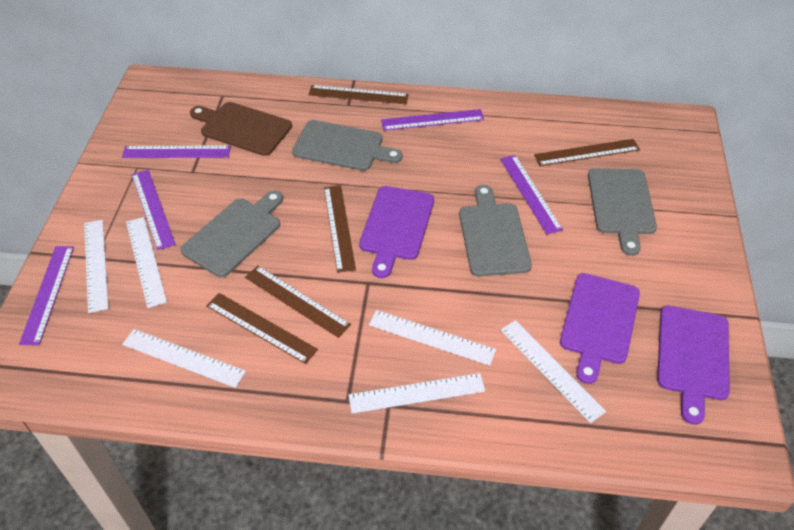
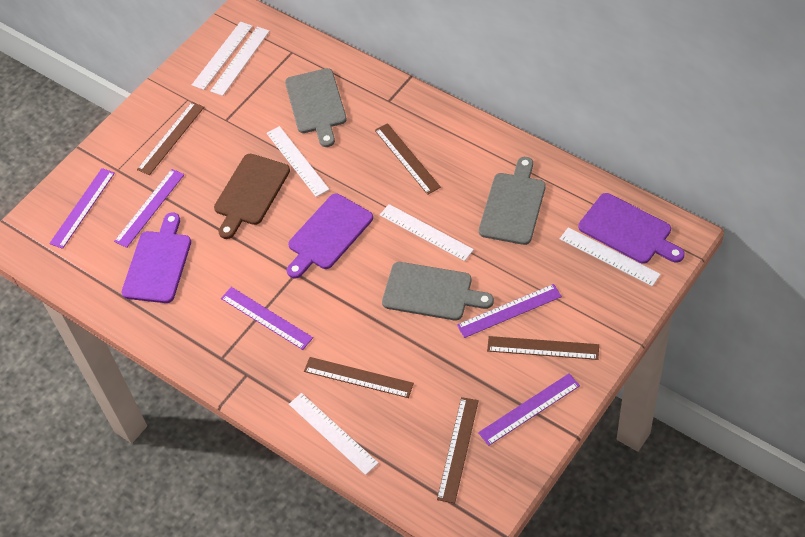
grey cutting board: [180,191,283,277] [292,120,402,171] [459,185,532,276] [588,168,657,256] = 4 -> [285,68,347,147] [382,262,494,320] [479,157,546,245] = 3

